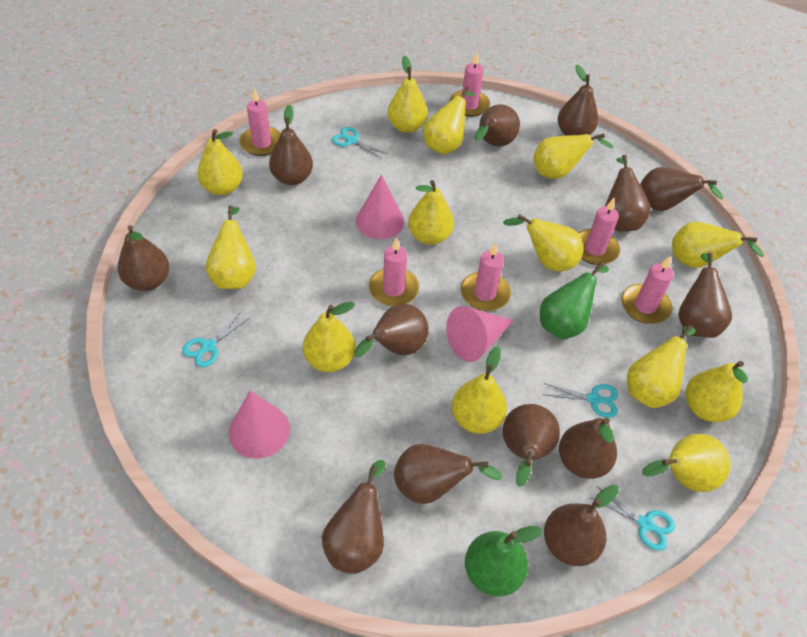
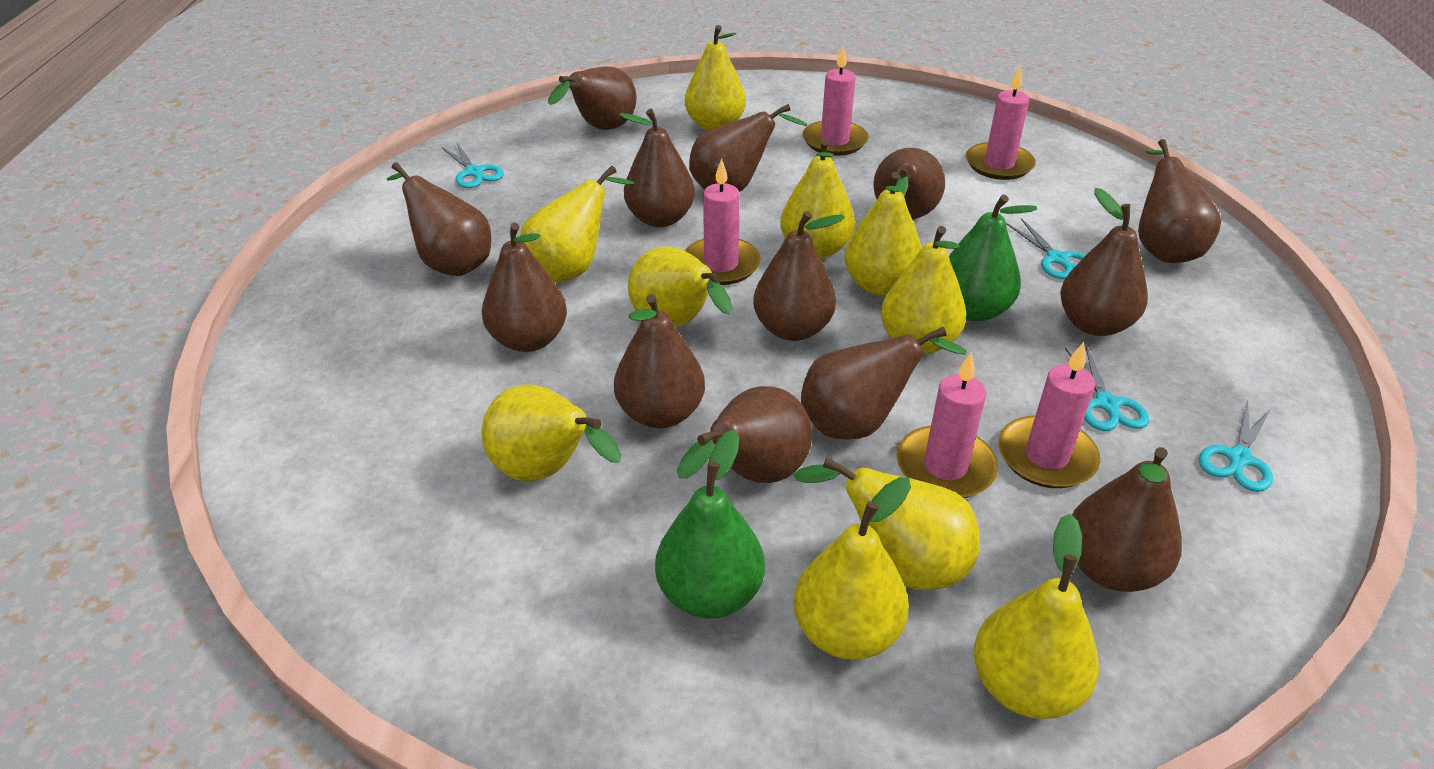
pink candle: [239,88,281,156] [369,237,419,306] [450,52,490,117] [460,242,511,311] [578,198,620,265] [621,256,674,324] = 6 -> [685,158,761,285] [802,45,868,156] [896,352,998,498] [966,66,1036,180] [998,342,1100,488] = 5
pink cone: [229,391,290,459] [356,175,404,239] [446,306,514,362] = 3 -> none = 0
yellow pear: [197,129,243,195] [206,205,256,289] [303,302,355,372] [388,56,428,133] [408,180,454,245] [423,87,475,154] [452,346,507,434] [503,214,583,271] [533,133,613,179] [627,324,695,408] [642,434,731,492] [672,222,764,268] [686,361,748,422] = 13 -> [481,384,621,481] [520,166,634,283] [628,246,733,327] [685,25,746,131] [780,139,855,259] [793,457,980,590] [794,477,911,660] [844,172,922,295] [881,226,966,354] [974,514,1099,719] = 10

